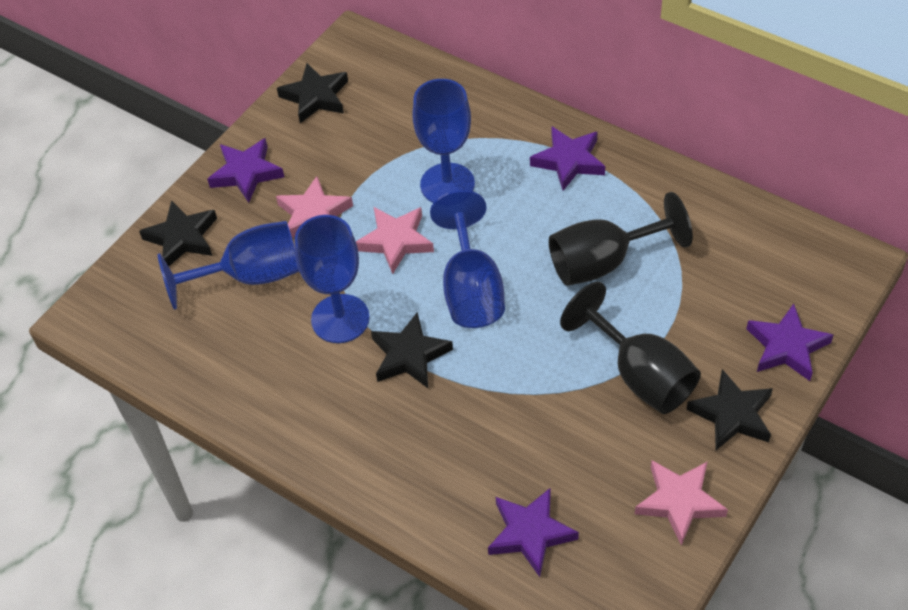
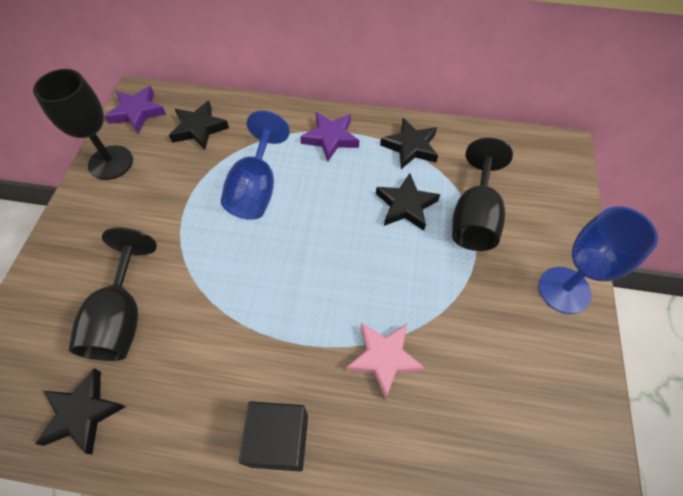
black cube: none = 0 -> [239,401,308,472] = 1
black goblet: [549,192,693,286] [560,282,701,414] = 2 -> [33,69,133,180] [69,228,157,361] [452,138,513,251] = 3
blue goblet: [157,221,299,310] [295,215,370,343] [412,79,475,203] [430,190,505,328] = 4 -> [221,111,290,220] [539,206,658,314] = 2
pink star: [276,176,353,238] [356,207,434,274] [635,460,728,546] = 3 -> [346,323,425,400] = 1
purple star: [207,138,284,203] [488,488,579,577] [530,127,605,191] [746,304,833,381] = 4 -> [104,86,166,133] [300,112,359,161] = 2

